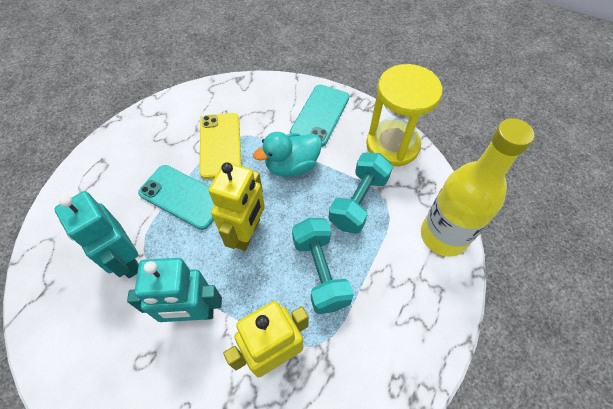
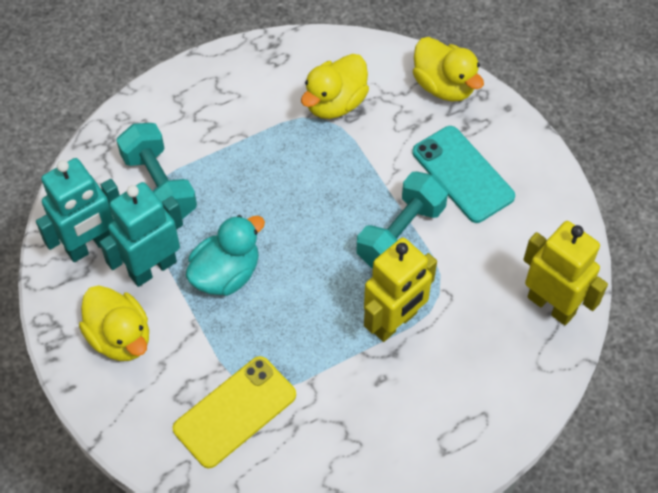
turquoise phone: [138,165,214,230] [290,84,349,147] = 2 -> [412,126,515,223] = 1
yellow bottle: [421,118,534,257] = 1 -> none = 0
yellow duck: none = 0 -> [79,285,149,361] [301,54,369,119] [413,37,484,102] = 3
yellow hourglass: [366,64,443,167] = 1 -> none = 0

